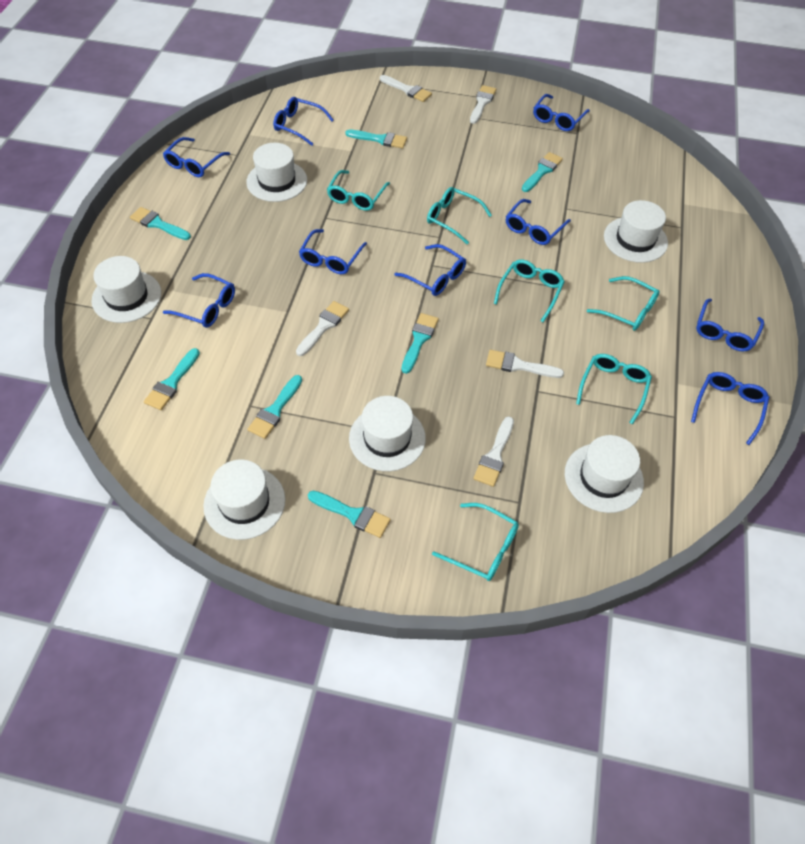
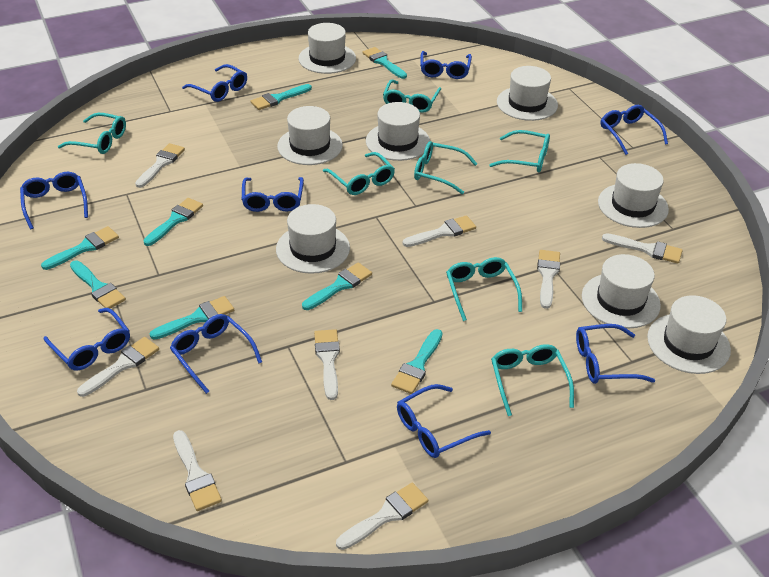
turquoise brush: [130,207,191,240] [144,348,200,410] [247,375,302,439] [308,491,391,538] [345,130,407,148] [401,313,439,374] [522,152,563,192] = 7 -> [41,226,119,270] [70,261,126,309] [143,198,203,246] [150,296,234,340] [250,84,312,110] [302,262,372,310] [363,47,407,79] [391,329,443,394] = 8
turquoise glasses: [327,170,390,211] [427,187,492,244] [432,503,519,581] [494,260,565,322] [576,354,652,424] [587,276,660,331] = 6 -> [58,113,126,154] [323,152,395,195] [383,79,441,113] [414,141,477,194] [446,257,522,321] [489,130,550,172] [491,344,574,416] = 7
white brush: [296,301,349,356] [380,75,432,102] [470,85,496,124] [473,417,514,487] [486,350,564,378] = 5 -> [77,337,159,397] [135,143,185,188] [173,430,222,511] [314,329,340,400] [336,483,428,550] [403,215,476,247] [537,250,560,309] [602,233,683,264] = 8
white hat: [91,256,161,323] [203,460,285,540] [246,143,307,202] [349,396,426,471] [565,435,644,513] [604,200,668,263] = 6 -> [276,204,350,274] [277,106,343,165] [299,23,356,74] [366,102,430,161] [497,66,558,121] [582,254,661,328] [598,163,669,228] [647,295,731,374] = 8

